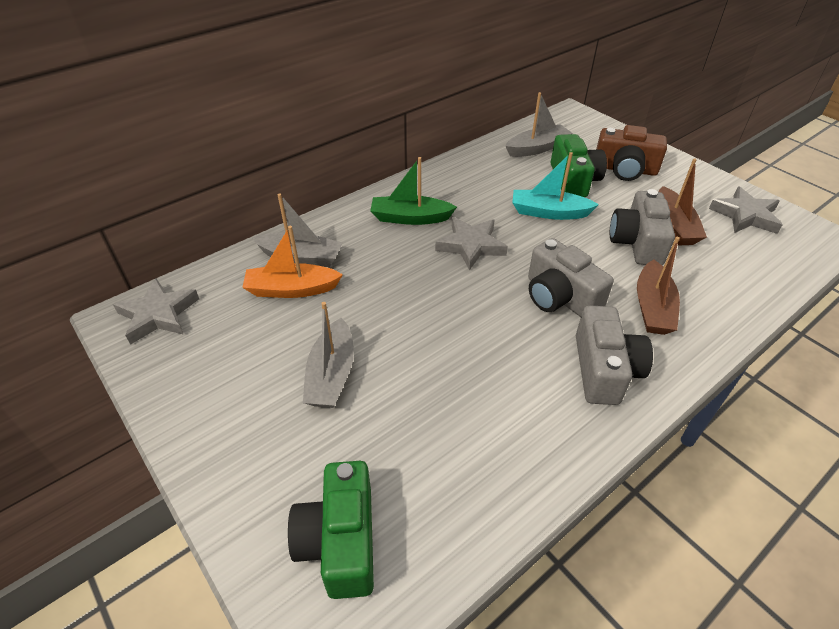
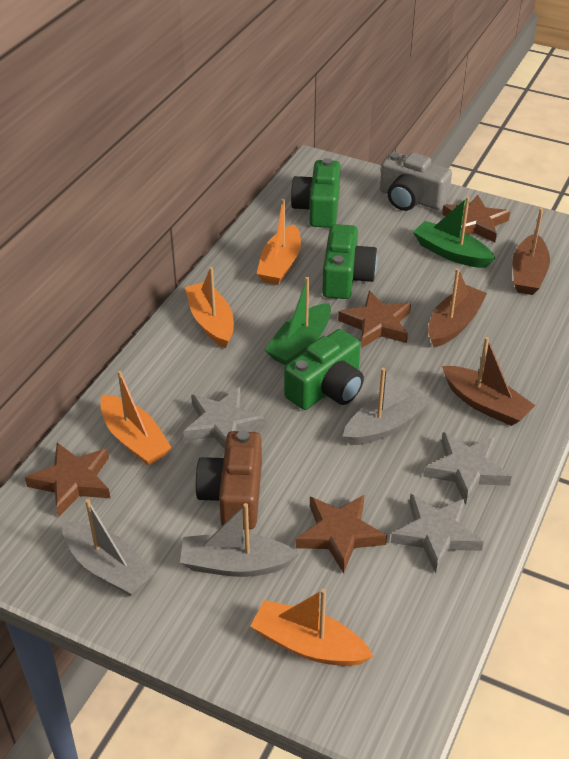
brown boat: [637,237,680,335] [659,158,707,245] = 2 -> [428,268,487,347] [442,337,535,426] [512,208,550,295] = 3
brown star: none = 0 -> [25,443,110,517] [296,495,387,573] [338,291,411,348] [442,195,511,243] = 4
green boat: [370,157,457,225] = 1 -> [265,277,331,365] [413,196,495,268] = 2
green camera: [288,461,374,599] [551,134,607,197] = 2 -> [284,329,364,410] [291,158,341,228] [322,224,378,299] = 3
grey camera: [528,238,614,317] [576,305,653,405] [610,189,675,265] = 3 -> [380,152,452,211] = 1
orange boat: [242,226,343,298] = 1 -> [100,371,172,465] [185,267,234,348] [250,589,373,666] [257,199,301,285] = 4
turquoise boat: [512,152,599,220] = 1 -> none = 0

